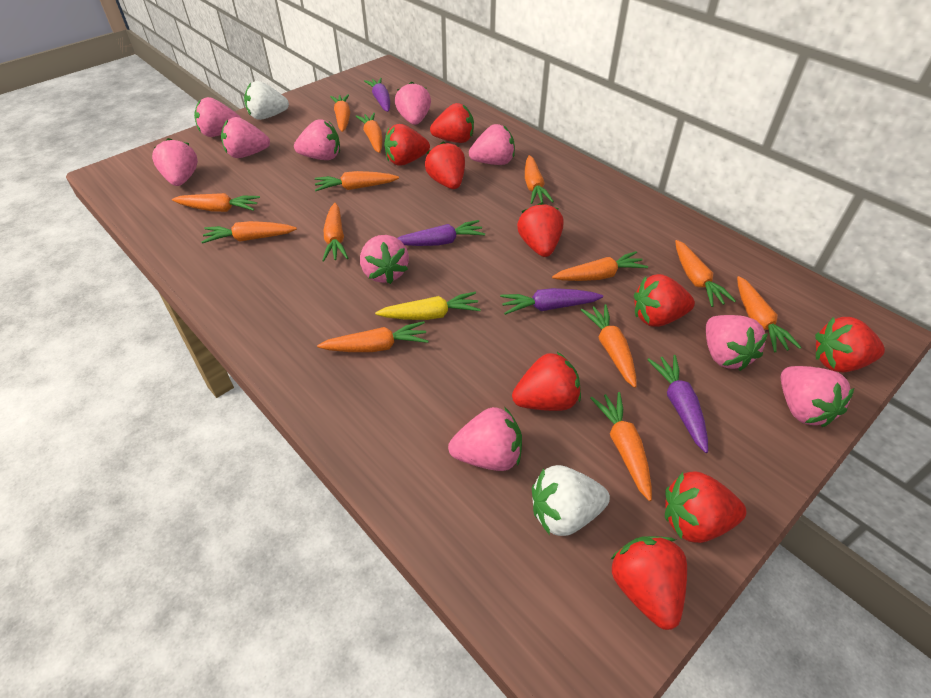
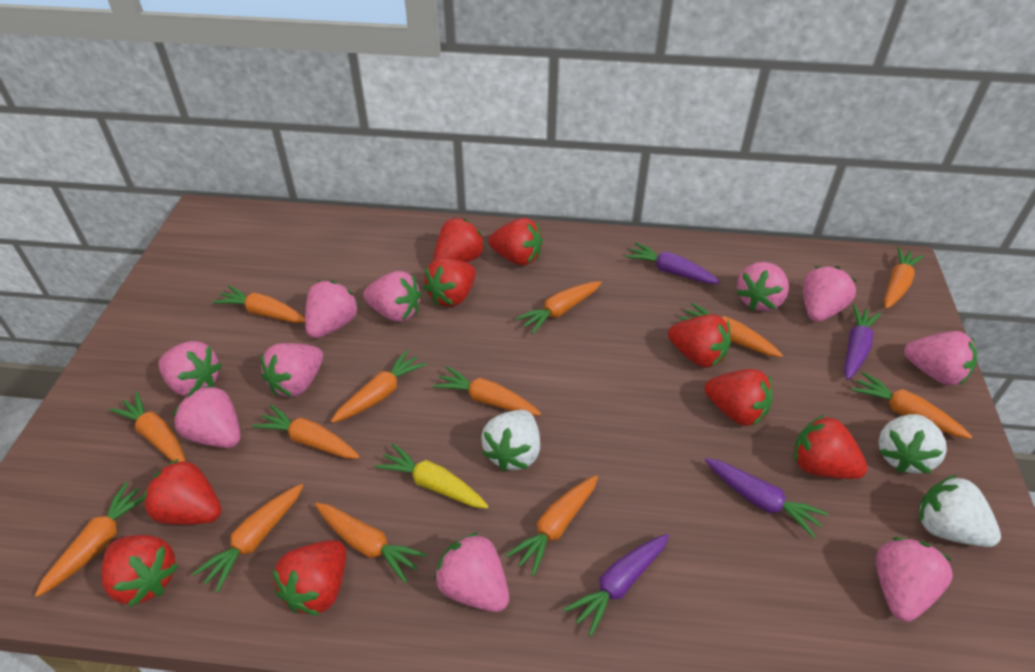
white strawberry: [244,81,289,120] [532,465,610,536] = 2 -> [481,410,540,471] [878,414,947,474] [919,475,1001,547] = 3

